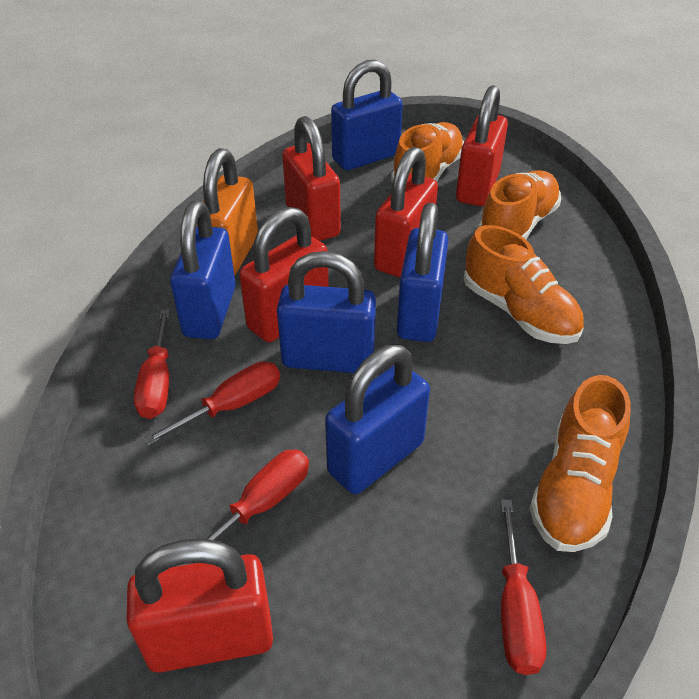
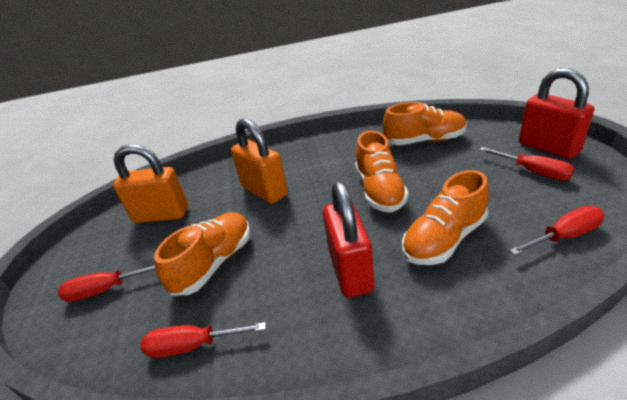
blue padlock: [170,201,236,339] [277,251,376,373] [325,345,430,494] [331,60,403,170] [397,203,449,342] = 5 -> none = 0
orange padlock: [197,148,258,276] = 1 -> [113,144,188,223] [231,118,288,204] = 2
red padlock: [127,539,273,673] [239,207,329,342] [282,116,341,241] [374,147,438,277] [456,85,508,206] = 5 -> [323,181,374,298] [519,68,594,159] = 2

